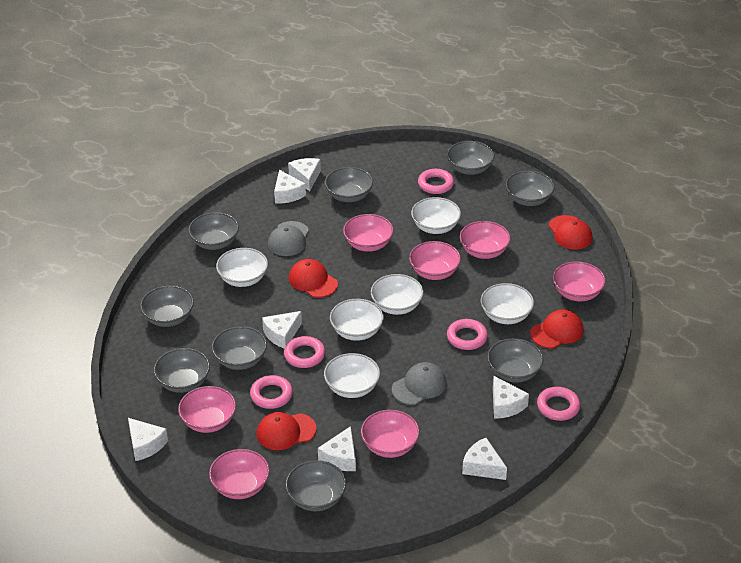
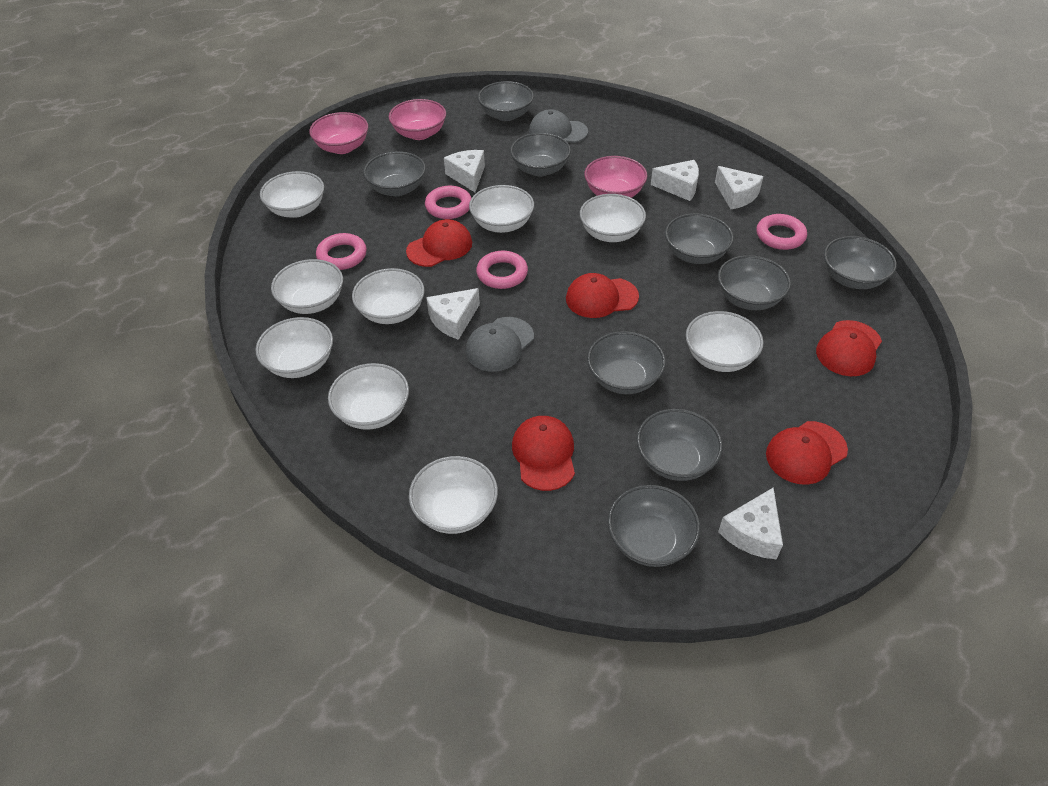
pink bowl: [178,386,236,433] [209,449,270,499] [343,214,394,252] [361,410,420,458] [409,241,461,280] [460,221,511,259] [553,261,606,301] = 7 -> [309,112,368,154] [389,99,446,140] [584,156,647,198] = 3
pink ring: [250,375,293,409] [284,336,325,368] [418,169,454,194] [447,319,488,350] [537,387,580,421] = 5 -> [316,233,367,270] [425,186,471,219] [476,251,528,289] [756,214,807,250] = 4
red cap: [256,412,317,450] [289,259,338,298] [530,309,583,349] [549,215,592,250] = 4 -> [406,219,472,267] [512,416,575,491] [566,273,639,318] [766,421,848,485] [816,320,882,376] = 5
white bowl: [216,248,268,287] [324,353,380,398] [330,299,384,341] [371,274,424,315] [411,197,461,234] [481,283,534,324] = 6 -> [255,317,333,378] [260,171,324,218] [271,259,343,314] [328,363,409,430] [352,268,424,324] [409,456,498,534] [469,185,534,233] [580,194,646,242] [686,311,764,372] = 9
white cheese: [128,418,168,461] [262,311,302,349] [274,170,306,203] [288,158,321,192] [318,426,356,471] [462,438,507,480] [493,376,529,419] = 7 -> [426,288,480,340] [444,150,485,192] [651,160,699,201] [715,166,763,209] [718,487,783,559] = 5

